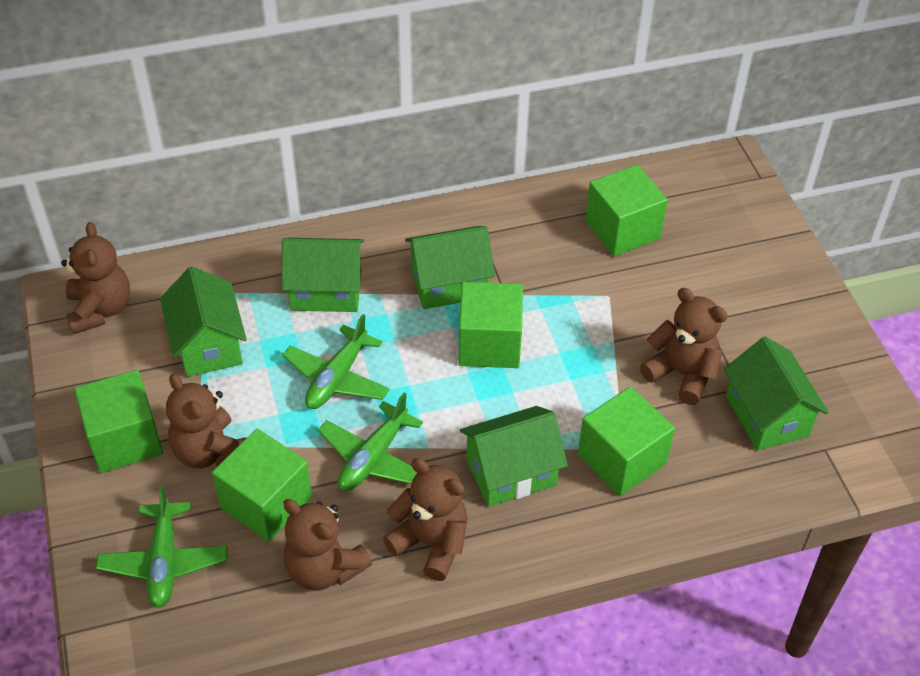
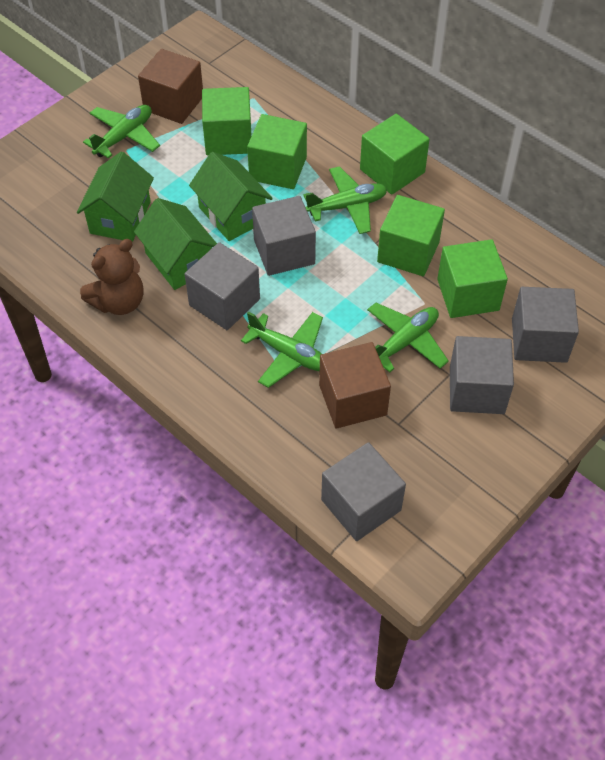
brown cube: none = 0 -> [138,49,203,124] [319,342,391,429] = 2
brown teddy bear: [61,222,130,334] [166,374,246,468] [283,499,372,591] [383,458,468,581] [640,288,728,405] = 5 -> [80,239,144,315] = 1
green house: [160,266,247,377] [282,238,364,312] [405,226,495,309] [460,406,568,507] [724,337,829,451] = 5 -> [77,151,154,242] [134,198,217,290] [189,152,273,241] = 3
green plane: [96,485,228,608] [282,314,390,409] [318,393,423,491] = 3 -> [83,105,160,159] [241,312,323,388] [303,166,387,234] [367,303,449,373] = 4
grey cube: none = 0 -> [185,242,260,330] [252,196,316,276] [321,442,406,541] [450,336,514,414] [512,287,579,363] = 5

